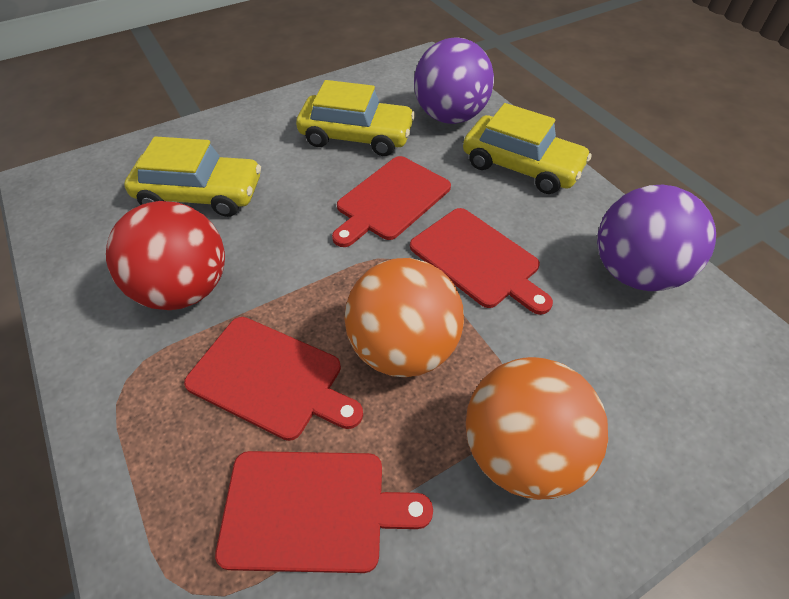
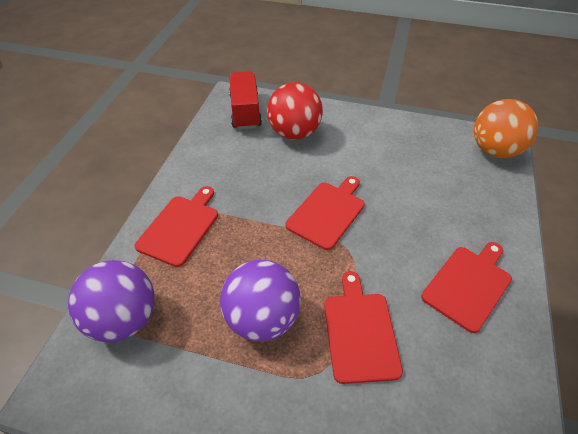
orange ball: [345,258,464,377] [466,357,608,500] = 2 -> [474,99,538,158] = 1
red truck: none = 0 -> [229,71,262,130] = 1
yellow car: [124,136,261,217] [296,80,415,156] [463,103,592,194] = 3 -> none = 0

